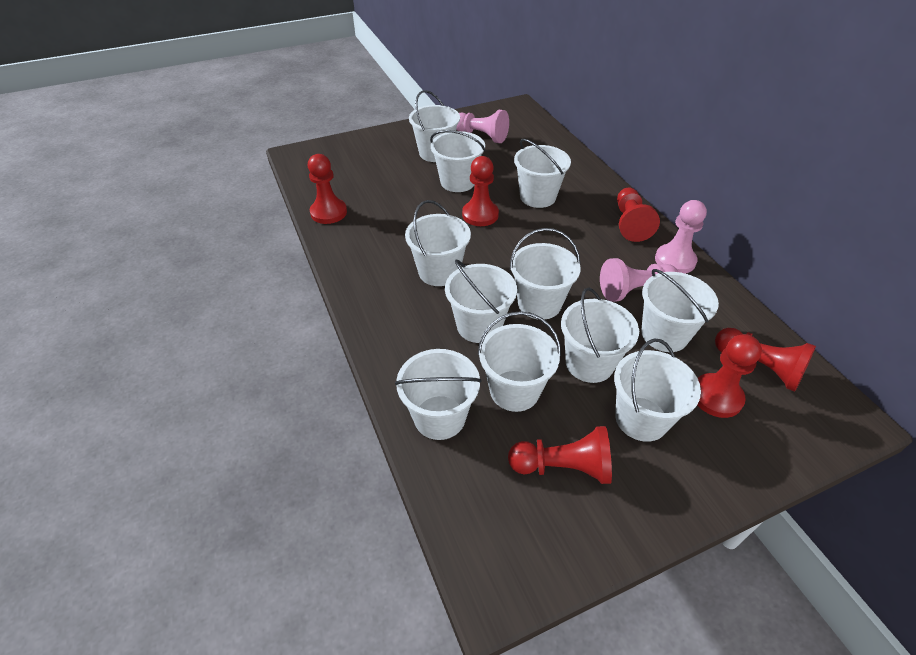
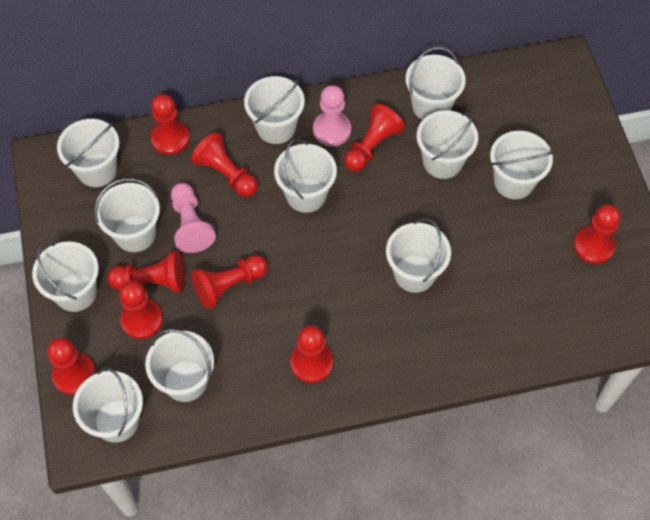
pink pawn: [456,110,509,143] [600,258,678,302] [655,200,707,274] = 3 -> [171,183,216,253] [313,85,351,146] = 2
red pawn: [308,154,347,224] [462,156,499,226] [508,426,612,484] [617,188,660,242] [697,334,762,418] [715,328,816,392] = 6 -> [47,338,96,395] [107,251,185,293] [119,281,163,340] [151,94,190,155] [191,132,258,198] [191,255,268,310] [290,325,333,383] [344,104,405,172] [574,205,620,264] = 9

